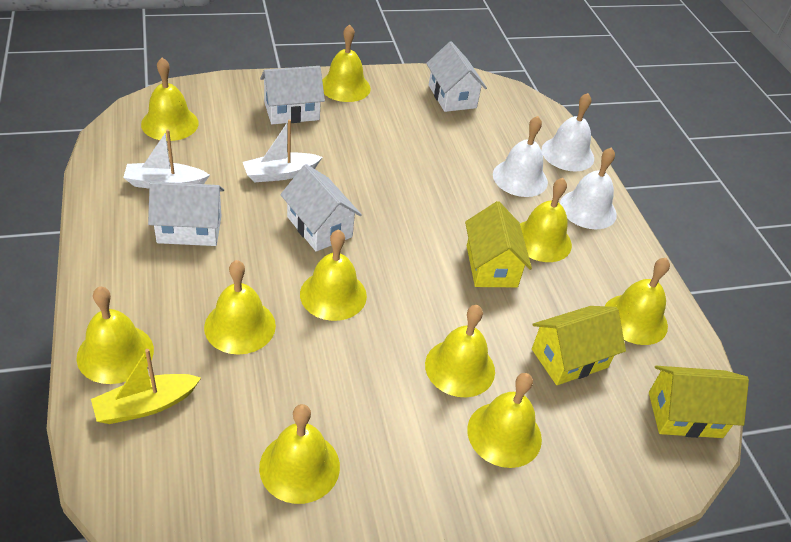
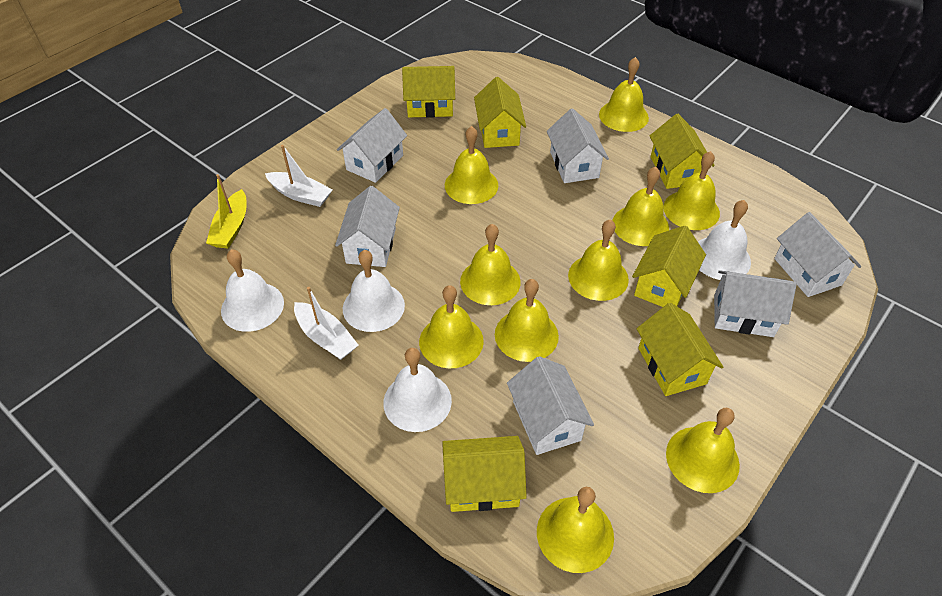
white bell: [493,116,548,197] [542,93,594,171] [560,147,617,229] = 3 -> [221,249,284,332] [343,250,405,332] [383,348,452,432] [698,200,751,280] = 4
white house: [148,181,224,246] [260,66,325,124] [280,164,362,252] [426,41,487,112] = 4 -> [335,186,400,267] [337,108,407,183] [507,356,594,455] [547,108,609,183] [714,270,797,337] [774,212,861,297] = 6
yellow house: [465,201,532,287] [532,306,626,385] [649,366,749,438] = 3 -> [402,66,455,118] [442,436,527,512] [474,77,526,148] [632,226,706,307] [637,303,723,396] [650,114,715,189] = 6

